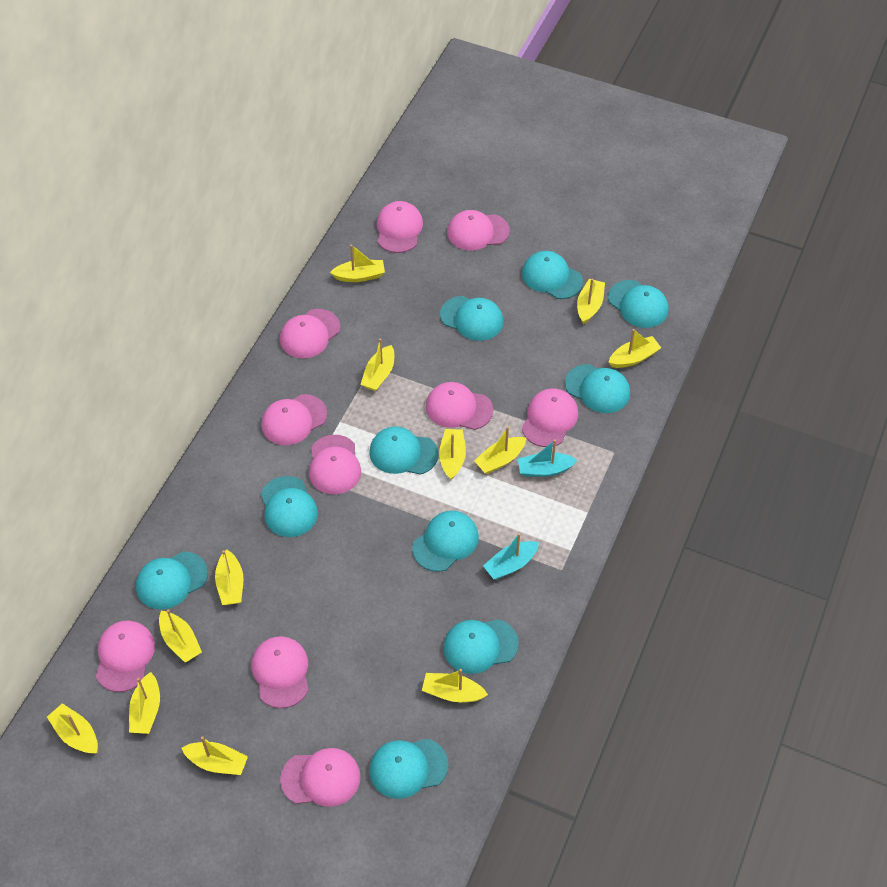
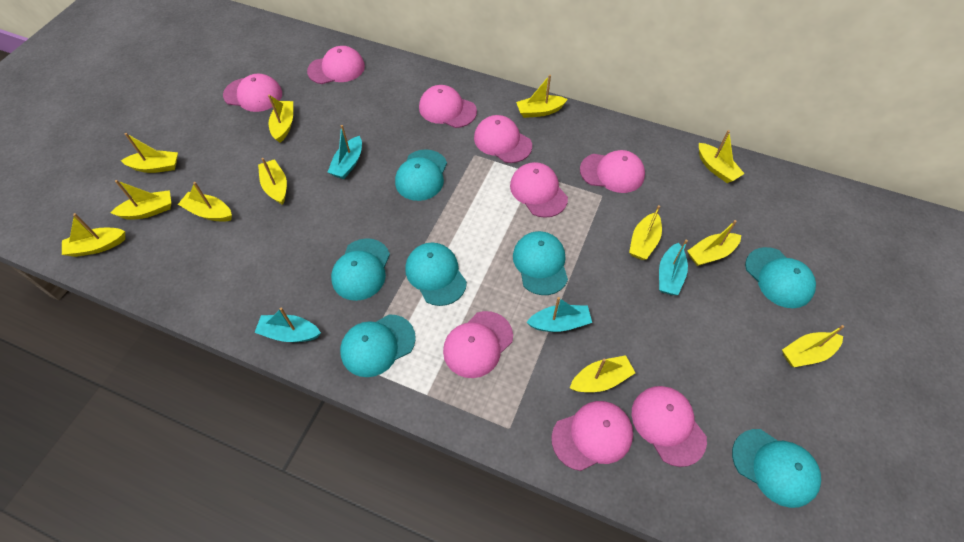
pink cap: [96,621,155,692] [252,636,308,708] [261,394,327,445] [280,309,341,358] [280,748,361,807] [309,435,361,494] [377,201,423,253] [426,382,493,430] [447,210,510,250] [522,388,578,447] = 10 -> [223,74,282,112] [307,46,365,84] [419,85,477,128] [443,311,513,378] [474,115,532,163] [510,162,568,218] [552,401,633,471] [580,150,645,193] [632,386,707,467] = 9
turquoise boat: [483,533,539,580] [518,439,578,477] = 2 -> [254,308,321,342] [327,125,362,179] [526,297,592,332] [659,240,688,295] = 4
turquoise cap: [136,551,208,609] [261,476,318,537] [369,427,439,475] [369,738,448,799] [412,511,479,572] [440,296,503,341] [443,619,519,674] [522,251,583,299] [565,364,630,413] [608,280,668,328] = 10 -> [331,238,390,301] [340,314,416,377] [395,149,447,201] [405,243,467,306] [513,231,568,295] [732,429,821,508] [745,247,816,308] = 7

